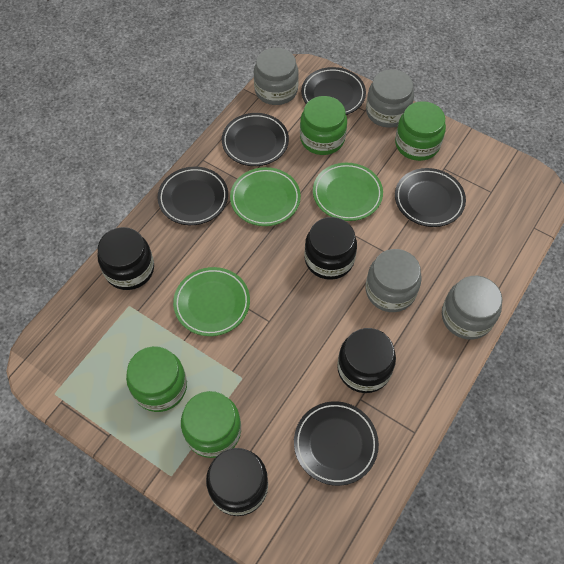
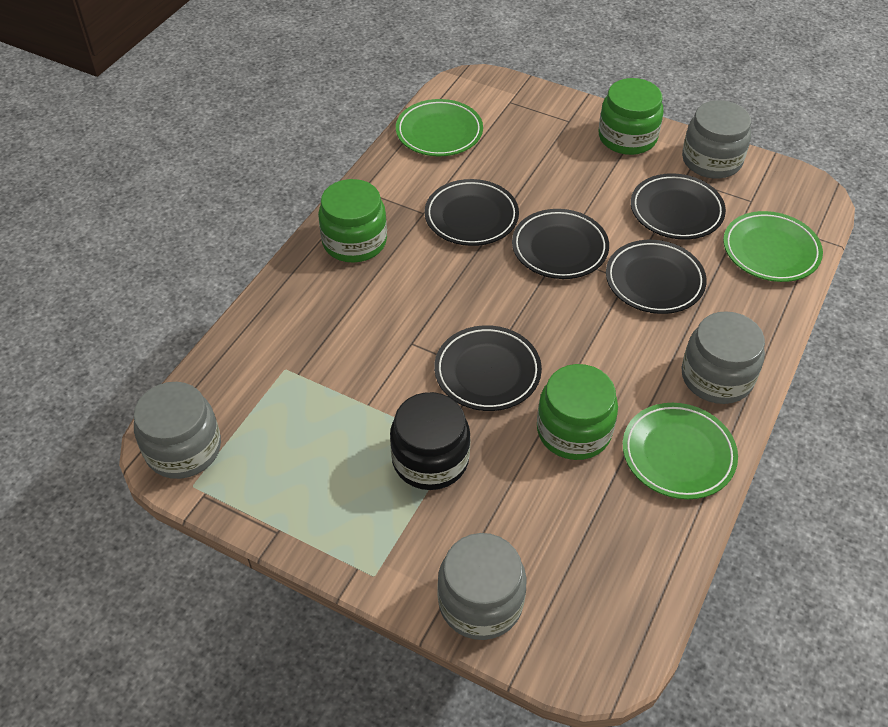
black jar: [97,227,154,290] [206,448,268,516] [304,217,357,280] [337,328,396,393] = 4 -> [390,392,470,490] = 1
green jar: [126,346,187,412] [181,391,241,458] [300,96,347,155] [395,101,446,161] = 4 -> [318,179,387,263] [537,364,618,460] [599,78,664,155] = 3

